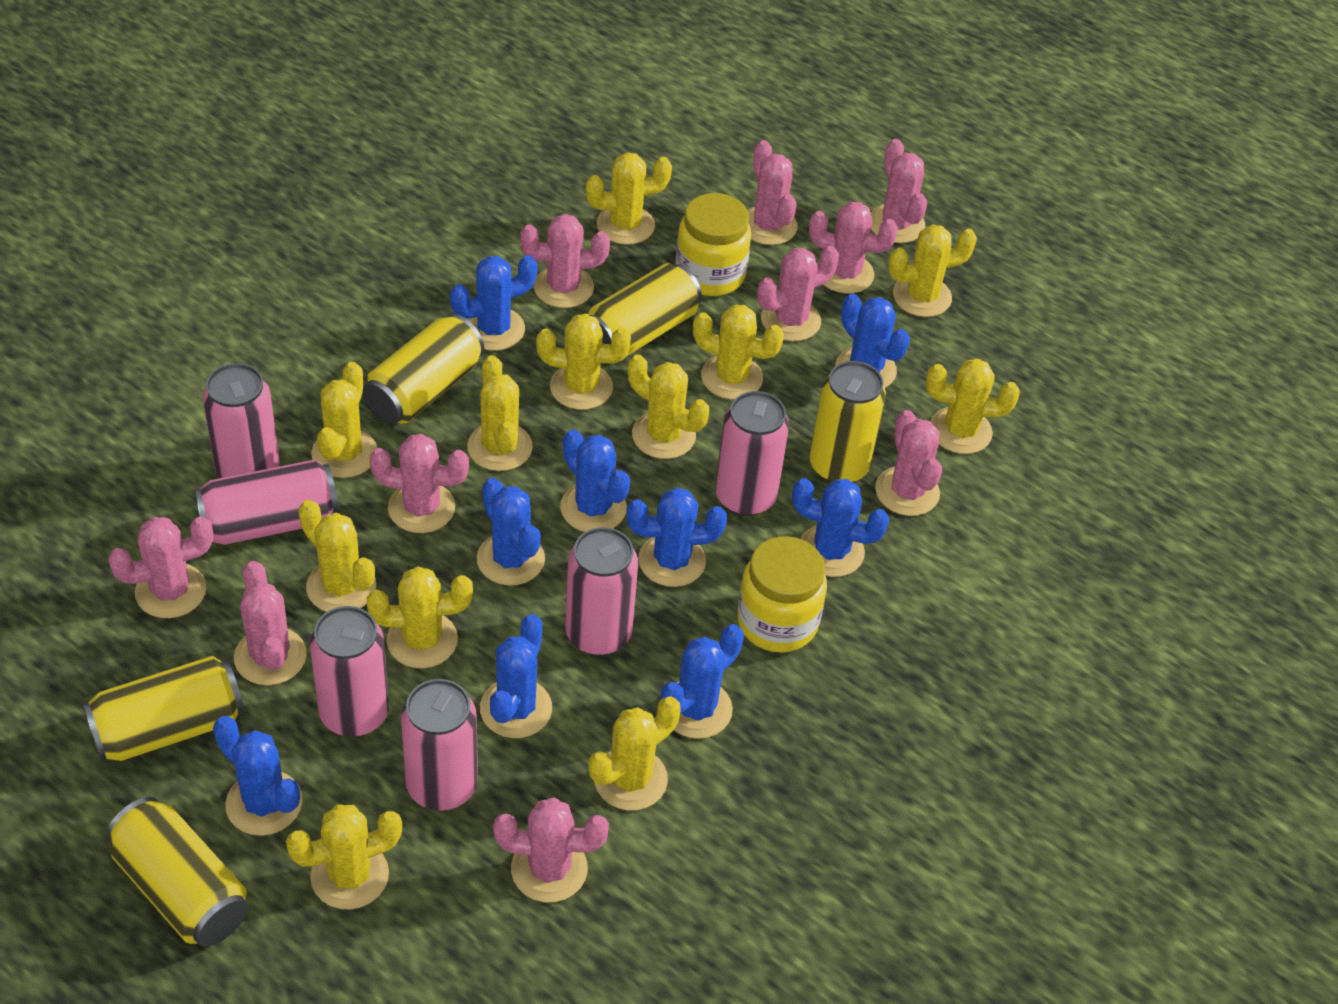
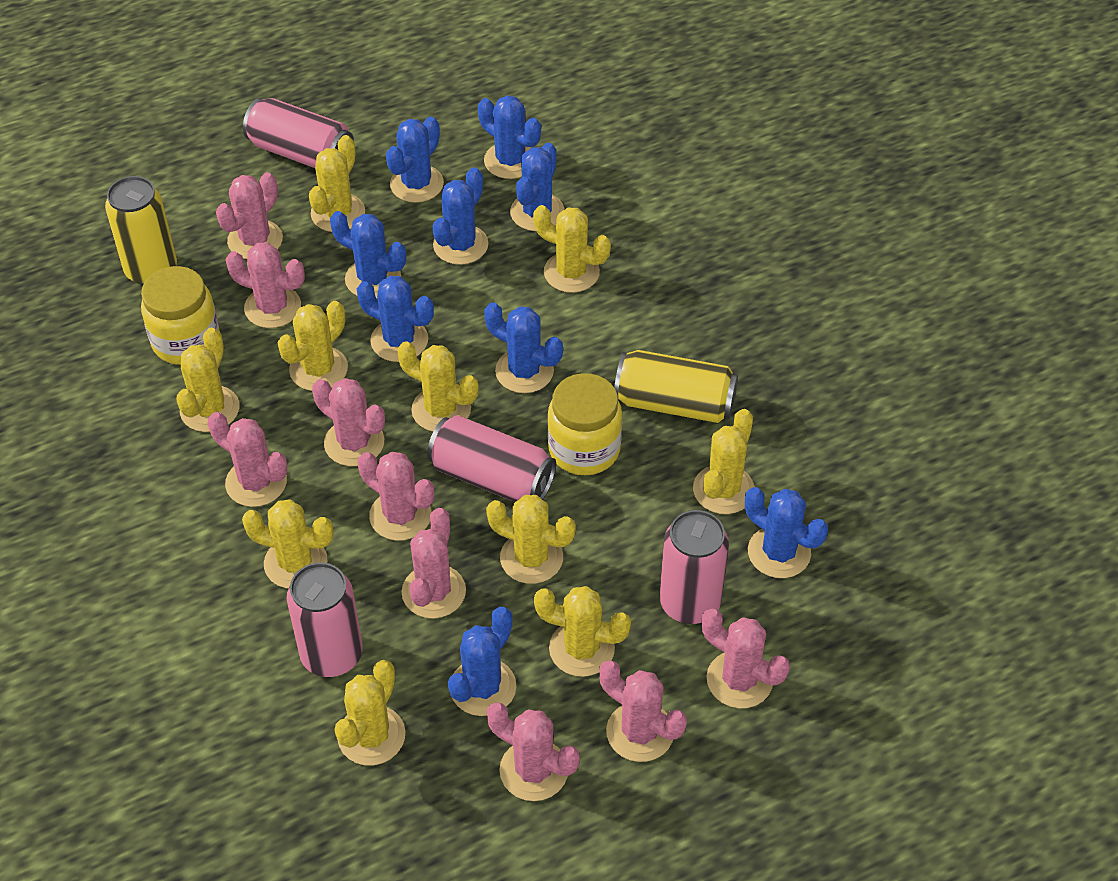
pink cactus: [108,516,213,618] [234,561,307,685] [370,434,469,533] [493,797,609,902] [520,214,610,308] [747,140,797,245] [757,246,839,341] [809,202,898,294] [871,139,927,243] [875,410,942,516] = 10 -> [208,412,287,507] [216,172,283,259] [226,242,305,328] [312,378,385,466] [358,452,434,541] [402,508,466,619] [487,702,580,801] [599,660,687,762] [702,609,790,708] = 9
pink can: [195,460,339,545] [203,363,280,478] [310,606,389,737] [401,679,478,811] [565,527,638,656] [715,391,789,516] = 6 -> [243,98,354,168] [287,563,363,677] [427,415,556,502] [660,510,729,624] = 4
yellow cactus: [286,804,402,909] [298,500,376,612] [311,362,377,478] [367,566,473,668] [467,355,533,471] [536,314,631,410] [586,152,672,245] [589,696,681,810] [628,354,709,459] [693,305,784,399] [888,225,977,317] [926,358,1020,454] = 12 -> [176,327,239,432] [242,499,334,589] [278,301,348,391] [309,135,365,232] [335,660,405,765] [397,341,479,432] [486,495,576,584] [533,205,611,293] [534,586,631,677] [693,409,755,514] = 10
yellow can: [83,656,244,761] [105,797,248,947] [363,314,484,424] [588,263,702,357] [809,361,886,483] = 5 -> [105,176,177,285] [614,350,738,423] = 2

